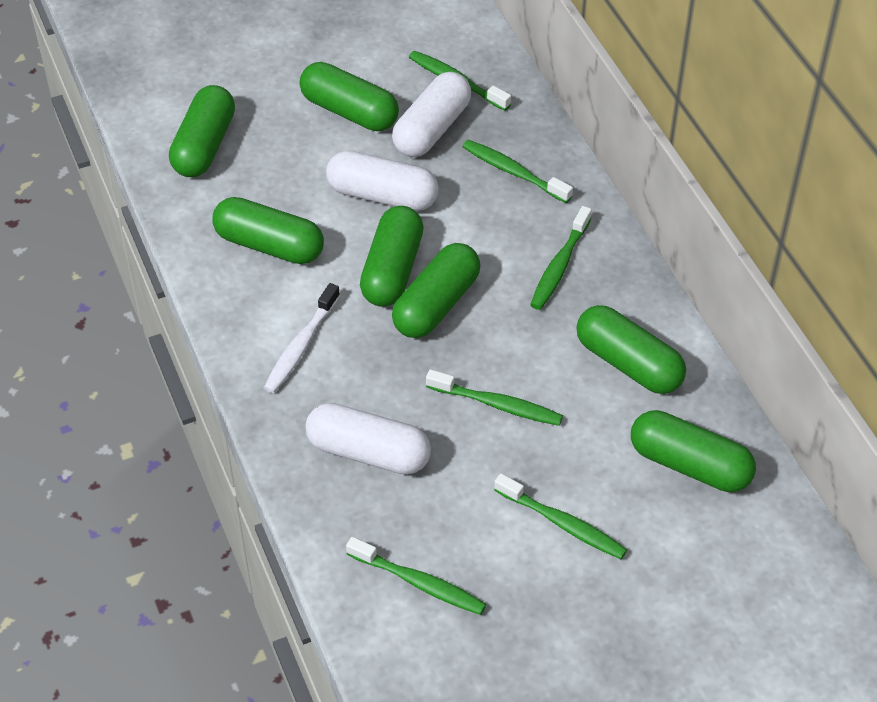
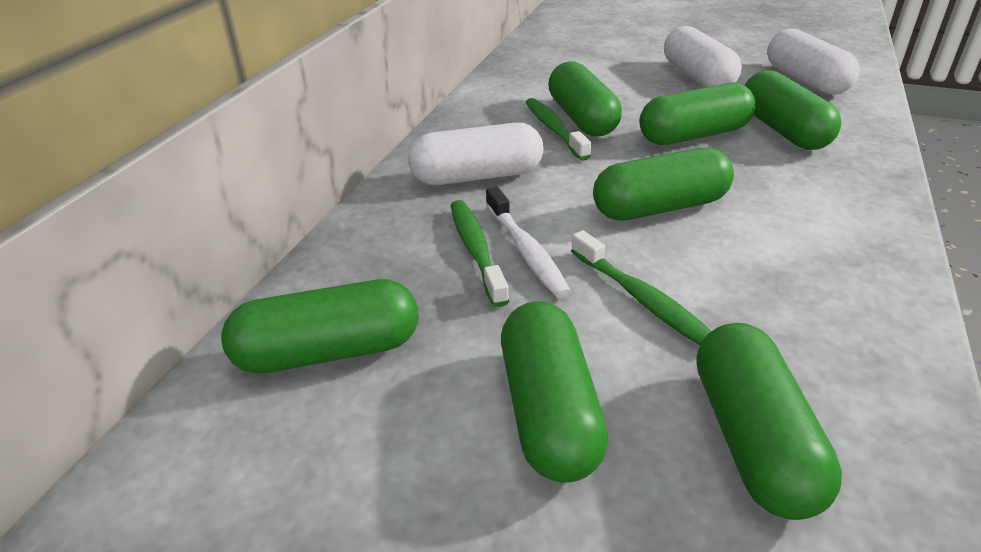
green toothbrush: [346,537,486,615] [409,51,511,111] [426,369,563,426] [462,140,573,203] [494,473,627,559] [530,206,592,310] = 6 -> [451,200,509,307] [526,98,591,161] [571,230,711,345] = 3

